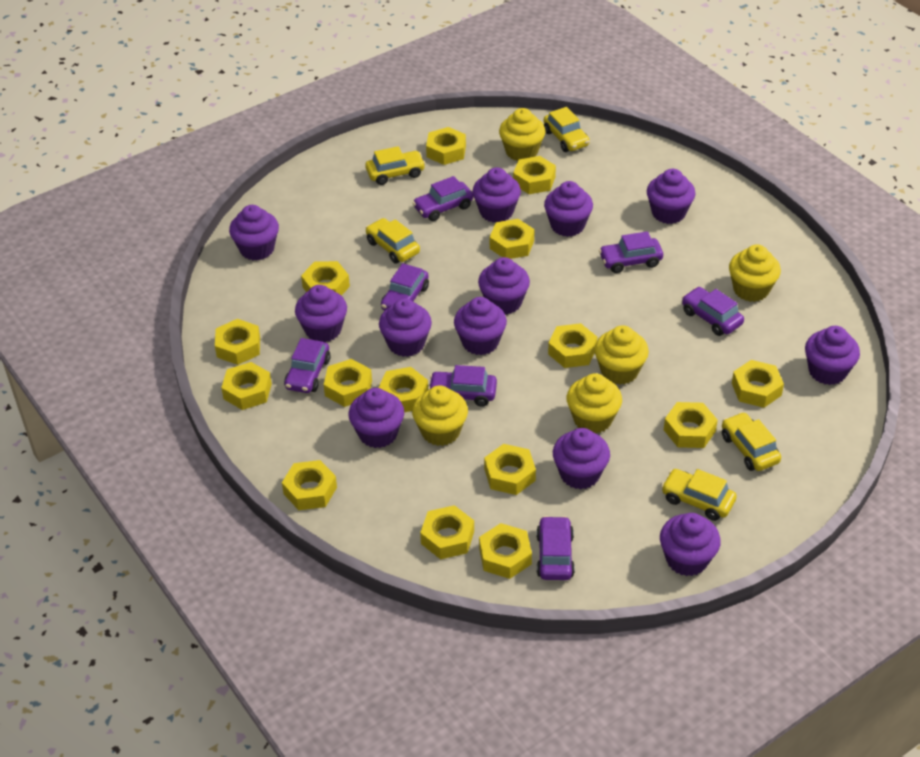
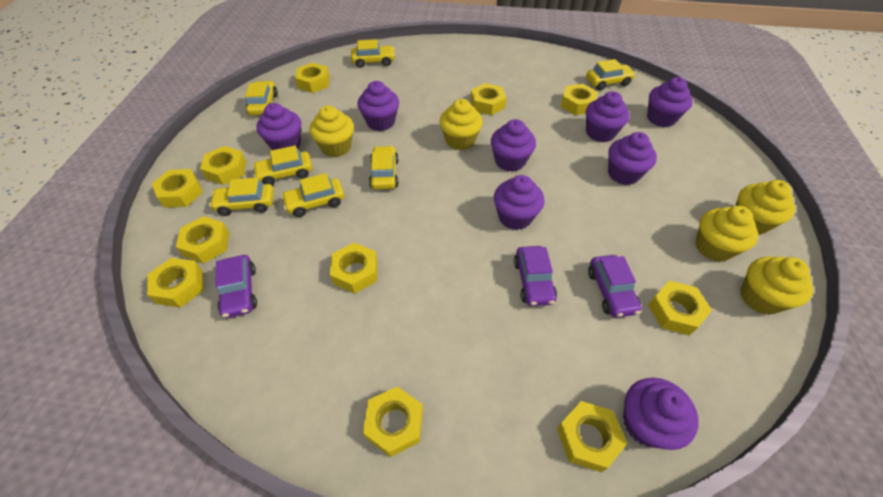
purple car: [284,338,331,393] [381,263,429,311] [412,176,473,221] [428,365,497,407] [536,516,575,580] [599,231,663,273] [682,287,744,336] = 7 -> [215,255,257,318] [514,246,557,306] [588,255,642,318] = 3
purple cupcake: [229,205,279,261] [295,285,347,343] [348,388,404,448] [379,298,432,357] [454,297,507,355] [473,168,521,222] [478,257,530,315] [544,181,593,237] [553,428,610,489] [647,169,695,224] [660,513,721,576] [805,326,860,385] = 12 -> [256,103,301,150] [358,81,399,131] [491,119,536,172] [494,175,544,230] [586,91,629,142] [608,132,657,185] [623,378,699,450] [647,77,693,127] = 8
yellow car: [365,146,426,185] [365,218,420,264] [544,107,590,152] [661,469,737,521] [722,412,781,471] = 5 -> [209,177,274,216] [245,81,278,115] [252,146,312,185] [281,173,344,217] [351,39,395,68] [369,146,399,190] [586,59,636,90] = 7
yellow nut: [215,319,260,365] [221,362,272,410] [282,460,337,510] [301,261,350,296] [324,359,372,407] [378,367,428,412] [420,505,474,559] [426,127,466,165] [479,523,532,579] [484,444,536,495] [490,219,534,259] [513,156,556,194] [548,323,597,368] [664,402,718,448] [732,360,784,408] = 15 -> [147,258,204,308] [152,169,203,208] [176,216,229,263] [200,146,246,185] [295,63,330,93] [330,243,377,293] [363,387,423,457] [471,83,506,115] [557,401,628,472] [560,84,598,115] [648,281,712,335] = 11

